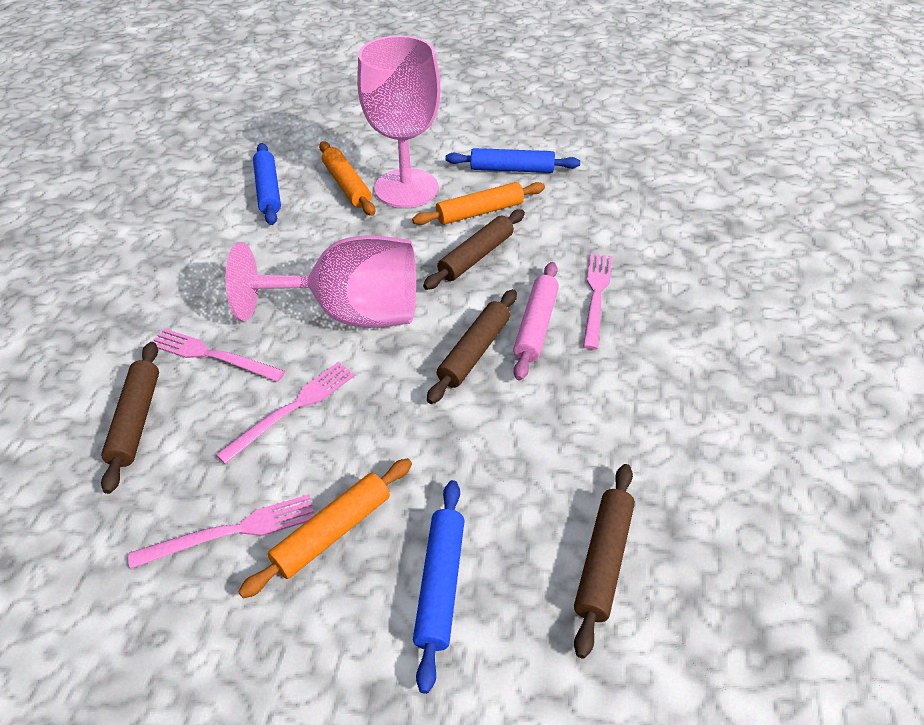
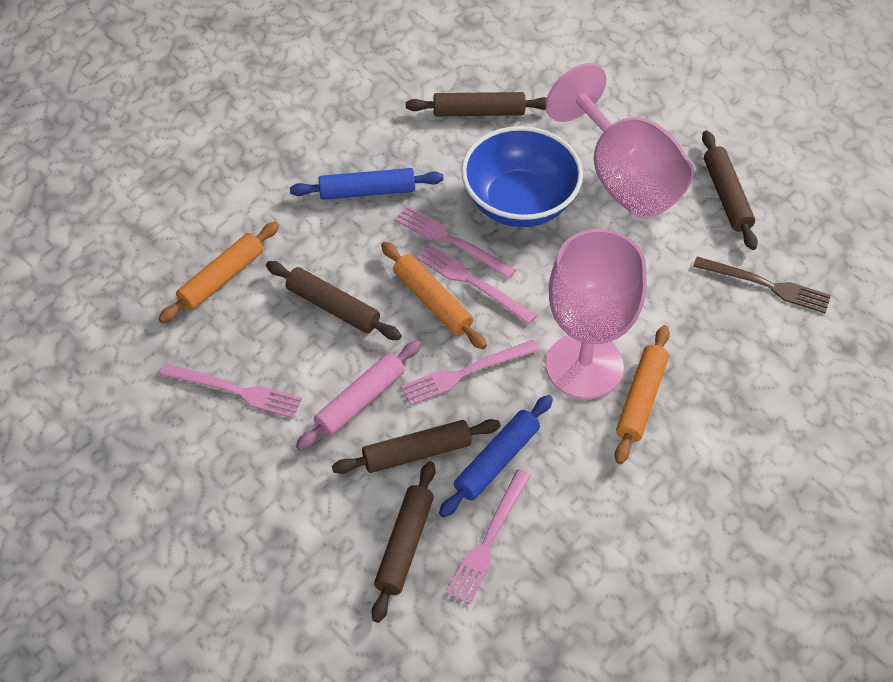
blue bowl: none = 0 -> [461,126,583,227] = 1
blue rolling pin: [253,143,281,225] [413,480,465,694] [445,148,580,173] = 3 -> [290,168,444,200] [439,395,553,517] = 2
brown fork: none = 0 -> [693,257,831,313] = 1
brown rolling pin: [101,342,159,494] [423,209,525,290] [427,289,517,404] [574,464,635,659] = 4 -> [266,261,401,340] [332,419,501,474] [372,461,435,623] [406,92,547,117] [702,131,758,250] = 5
pink fork: [128,494,315,569] [153,328,285,382] [216,362,355,464] [583,254,612,350] = 4 -> [160,363,302,418] [395,206,516,279] [401,340,539,405] [417,244,537,324] [446,469,531,604] = 5

